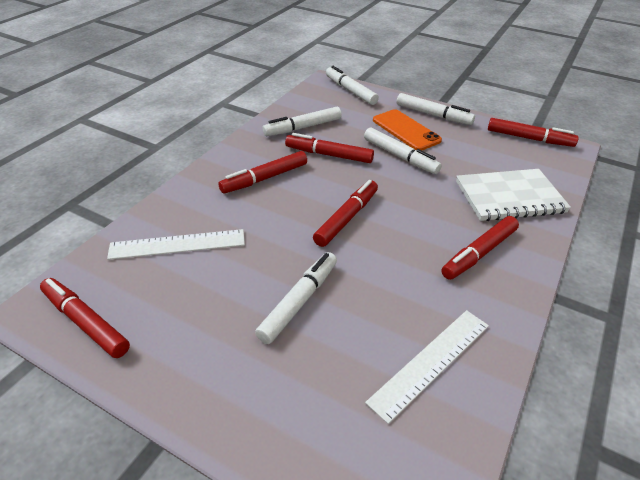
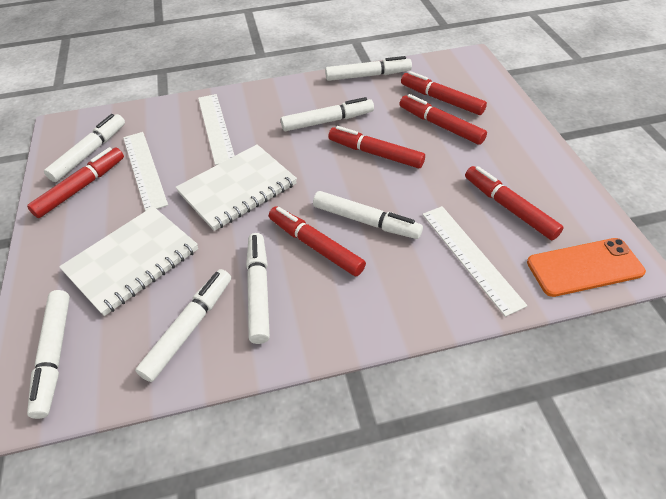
white marker: [255,252,337,344] [262,107,342,136] [326,66,379,105] [364,128,442,174] [396,93,475,125] = 5 -> [27,290,70,419] [44,114,125,182] [135,269,231,382] [246,233,270,344] [281,97,374,131] [313,191,423,239] [325,56,412,81] = 7
white notebook: [456,169,571,221] = 1 -> [59,206,198,316] [176,144,297,231] = 2
white ruler: [107,229,245,260] [365,310,489,424] = 2 -> [123,132,168,211] [198,94,235,165] [422,206,528,317] = 3

